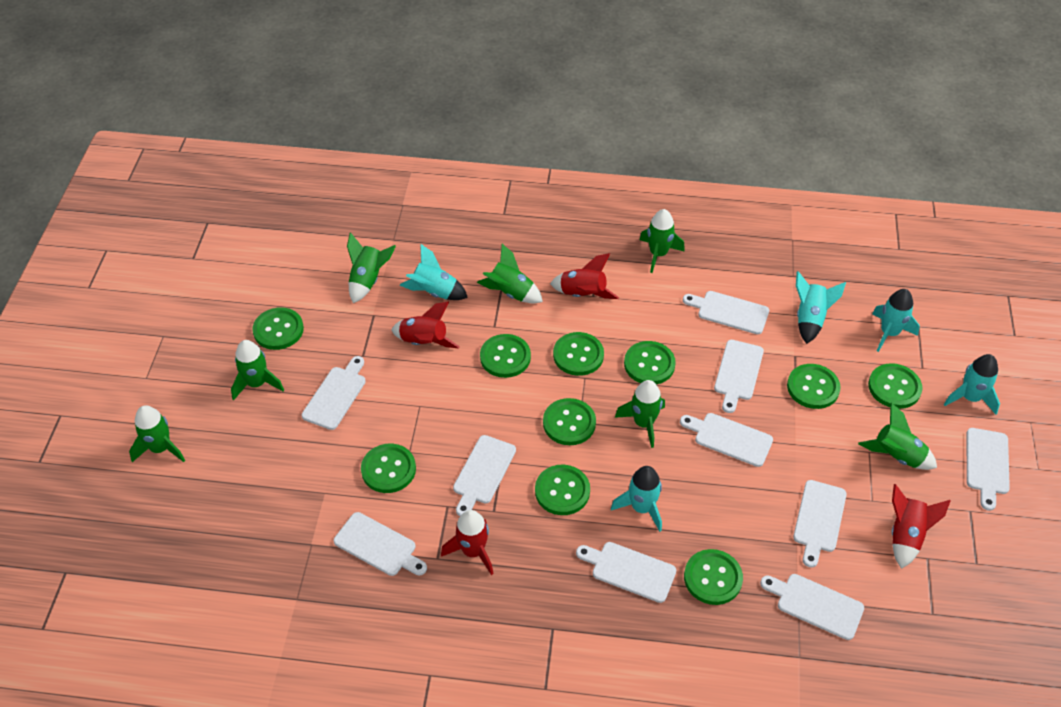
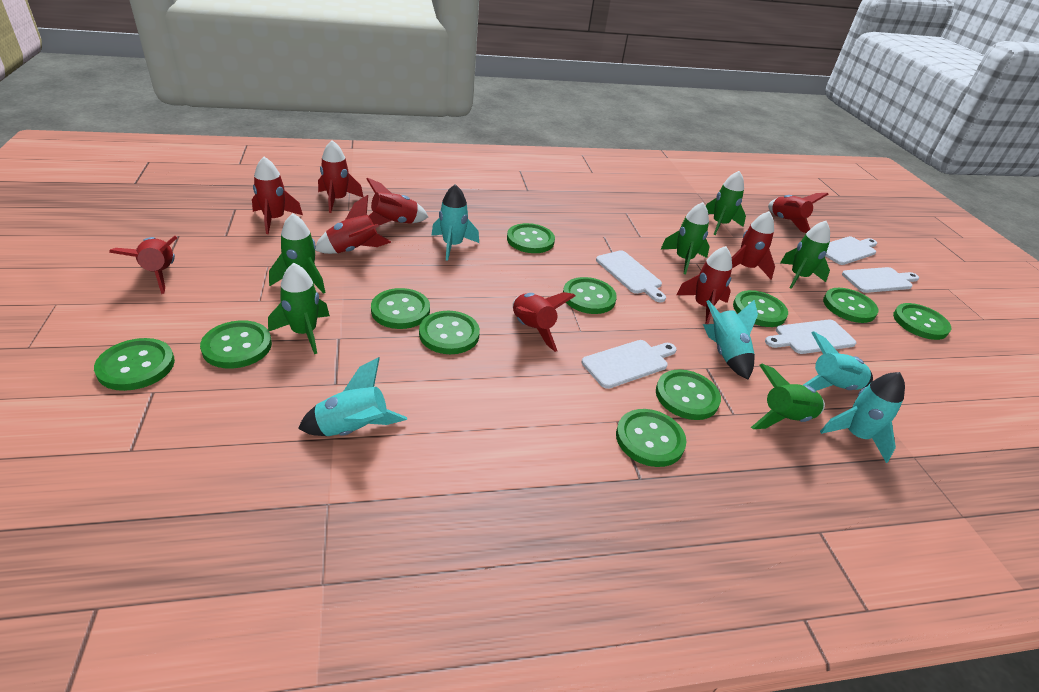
green button: [252,307,304,350] [361,444,416,493] [480,334,531,378] [535,465,590,515] [543,398,596,445] [553,332,604,376] [624,341,676,384] [684,549,743,605] [787,364,841,409] [868,363,923,409] = 10 -> [94,338,175,391] [200,320,272,369] [371,288,430,329] [419,311,480,354] [507,223,555,253] [563,277,617,314] [616,409,687,467] [656,369,721,420] [733,290,788,327] [823,288,879,323] [893,303,951,340] = 11
green rocket: [129,405,185,462] [231,340,284,400] [347,232,396,303] [477,244,543,303] [615,380,665,448] [640,209,685,273] [858,403,937,470] = 7 -> [268,263,330,354] [269,213,326,294] [661,202,710,274] [706,171,746,235] [751,364,825,429] [780,221,830,289] = 6
red rocket: [392,302,460,348] [441,510,494,575] [550,253,619,299] [892,484,951,569] = 4 -> [109,236,177,294] [252,157,303,234] [315,195,391,254] [318,140,363,213] [367,178,428,225] [513,292,575,352] [676,246,732,324] [732,211,775,280] [768,193,828,233] = 9
white cutting board: [302,356,366,430] [334,512,427,576] [453,435,516,516] [576,542,676,603] [680,413,773,467] [683,291,769,334] [714,340,764,413] [760,574,864,640] [793,480,847,567] [967,428,1010,511] = 10 -> [582,340,677,389] [596,250,666,302] [765,319,856,354] [825,236,877,265] [842,267,919,293] = 5

